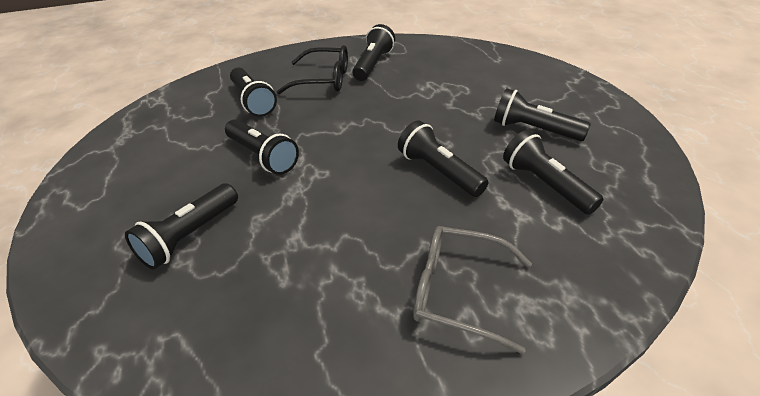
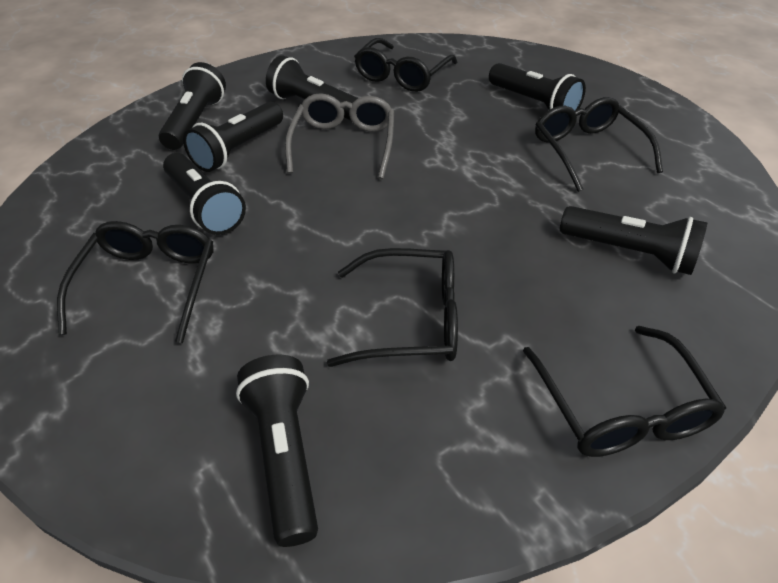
black glasses: [277,45,348,94] = 1 -> [57,221,213,343] [327,248,458,367] [354,38,457,92] [523,326,726,457] [535,97,663,192] = 5

